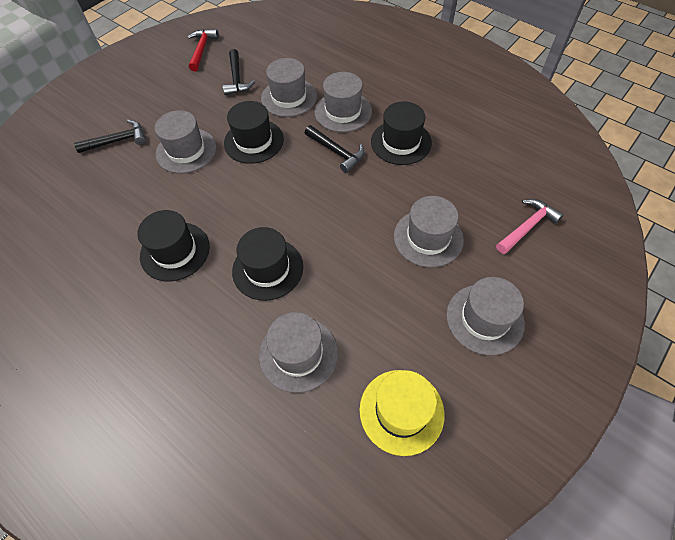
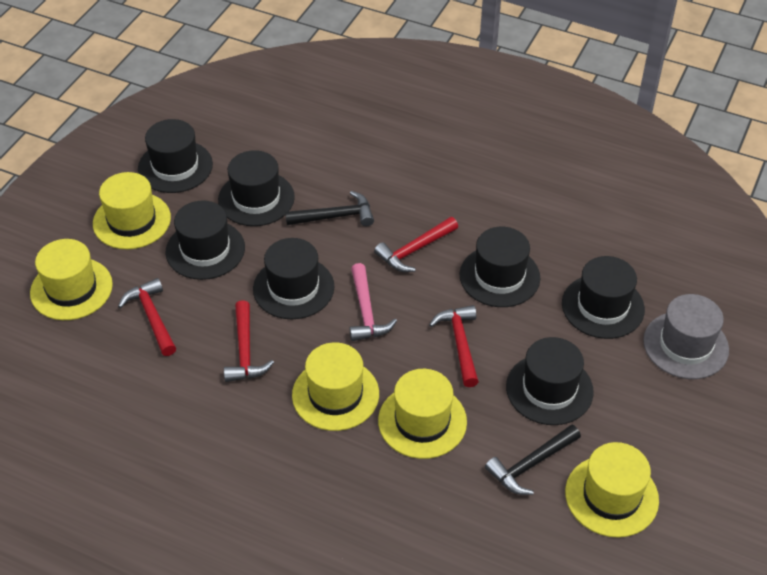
black hammer: [74,120,146,153] [223,49,255,95] [305,125,365,173] = 3 -> [285,191,374,226] [485,424,581,495] = 2
black hat: [137,210,210,282] [224,101,284,164] [232,227,303,301] [371,101,432,165] = 4 -> [138,119,213,193] [166,200,245,280] [218,150,295,226] [253,238,334,319] [459,227,540,307] [506,337,594,425] [562,256,645,339] = 7
grey hat: [155,110,216,174] [259,312,338,393] [261,58,317,117] [314,72,372,132] [394,196,464,267] [446,277,525,355] = 6 -> [643,294,729,379] = 1
red hammer: [187,29,219,71] = 1 -> [118,278,176,356] [224,300,274,382] [374,217,458,272] [429,305,479,387] = 4
yellow hat: [360,370,445,456] = 1 -> [30,239,113,320] [93,172,171,249] [292,342,379,431] [378,369,467,459] [565,442,659,538] = 5

